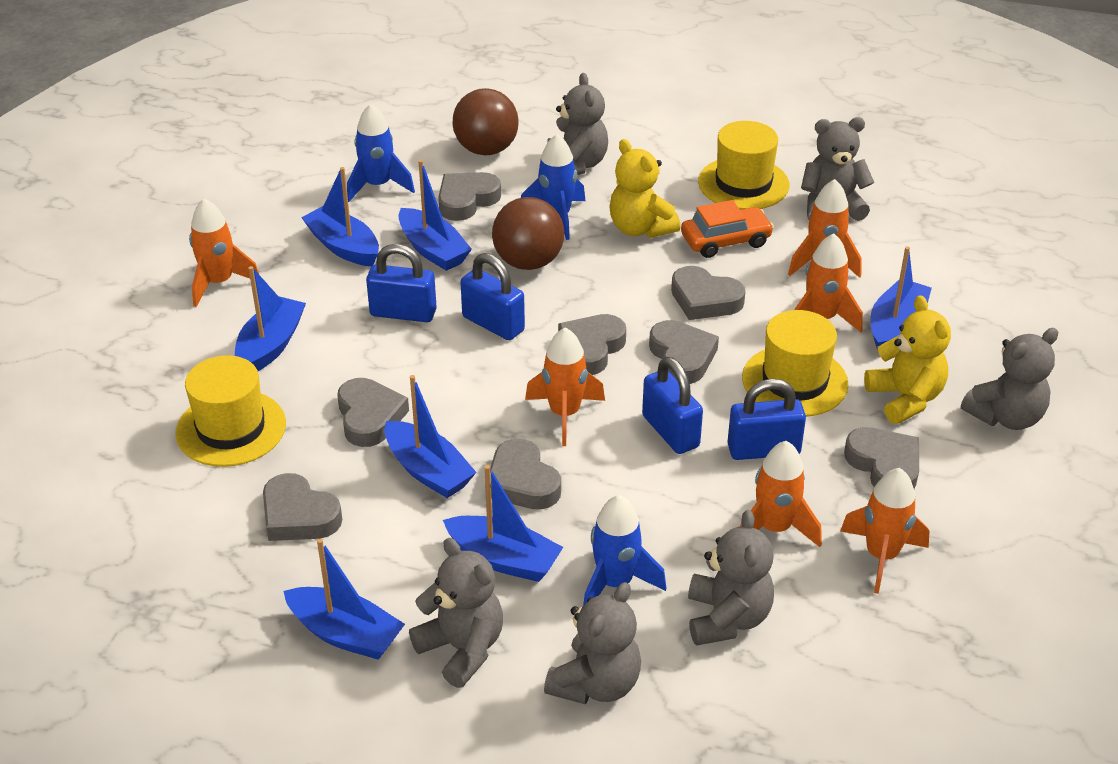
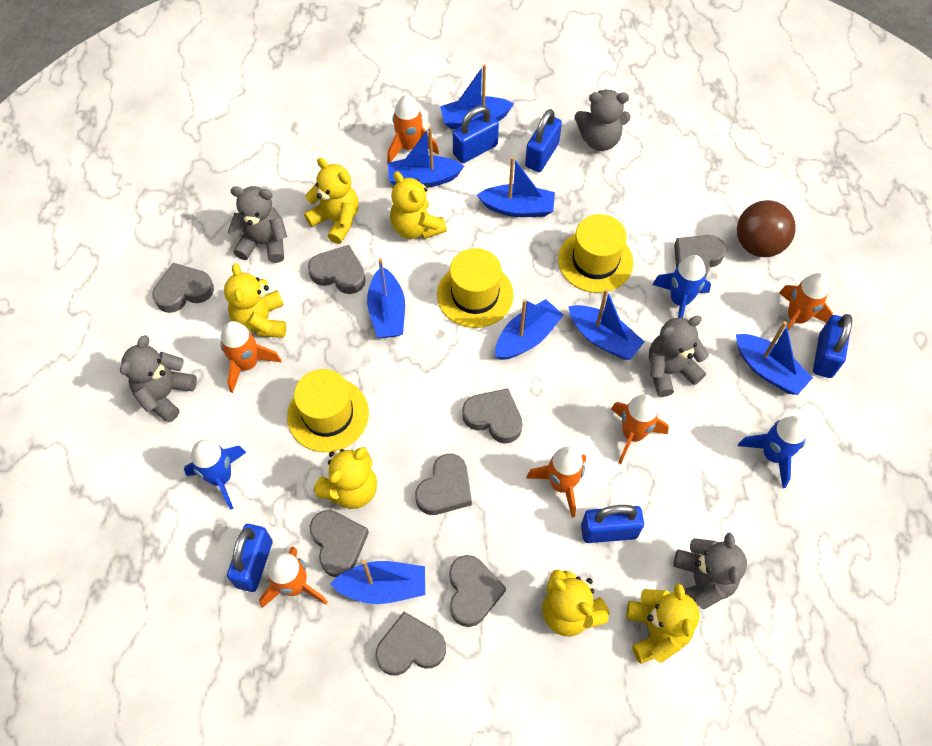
blue boat: [235,266,306,371] [283,539,405,660] [301,167,379,266] [385,375,476,498] [398,160,472,271] [443,465,563,582] [871,246,932,350] = 7 -> [330,560,425,604] [367,258,405,338] [388,126,464,187] [440,64,514,129] [477,157,555,217] [495,299,564,360] [568,289,645,360] [736,321,813,395] = 8
blue padlock: [366,244,437,322] [460,253,525,340] [642,357,703,454] [727,379,806,460] = 4 -> [227,524,273,592] [453,106,499,163] [525,109,562,172] [581,505,644,543] [813,314,852,378] = 5
brown ball: [453,88,519,155] [492,197,564,270] = 2 -> [737,200,796,257] = 1
grey teddy bear: [409,538,503,688] [544,582,641,704] [547,73,608,175] [688,510,774,646] [801,117,874,221] [961,328,1059,430] = 6 -> [120,335,197,422] [228,186,287,263] [575,90,630,151] [649,316,709,397] [673,533,747,609] = 5
orange car: [681,200,774,258] = 1 -> none = 0
yellow teddy bear: [609,139,680,238] [864,295,951,424] = 2 -> [224,263,286,338] [304,158,359,244] [314,447,377,509] [390,171,447,239] [542,570,610,636] [627,584,700,664] = 6

